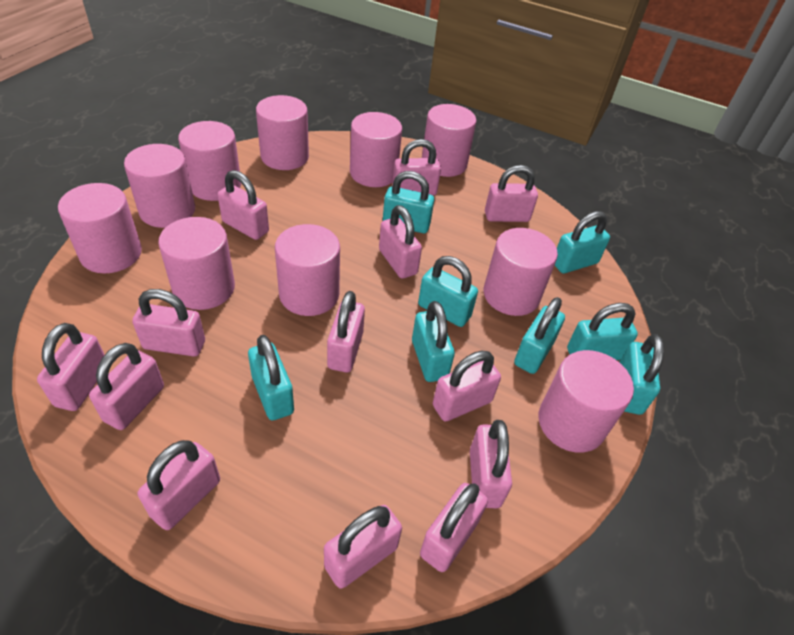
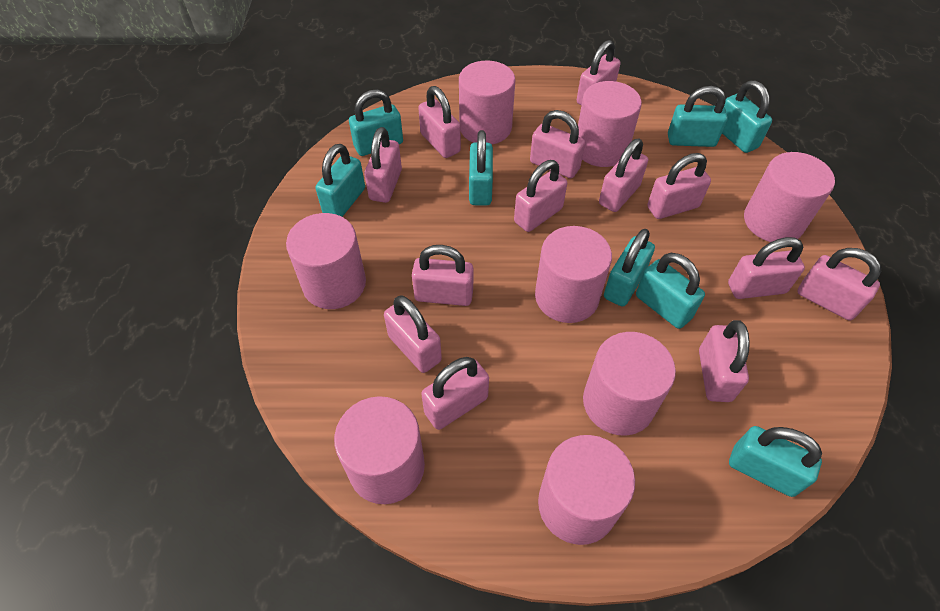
pink cylinder: [58,183,142,273] [124,144,195,228] [158,217,235,310] [178,121,241,201] [256,95,309,170] [275,224,340,316] [350,112,402,187] [422,104,476,177] [484,228,558,316] [538,350,634,453] = 10 -> [286,213,366,309] [334,396,425,504] [459,61,515,144] [535,226,612,323] [538,435,635,545] [578,81,642,167] [583,332,676,436] [744,152,835,242] = 8

